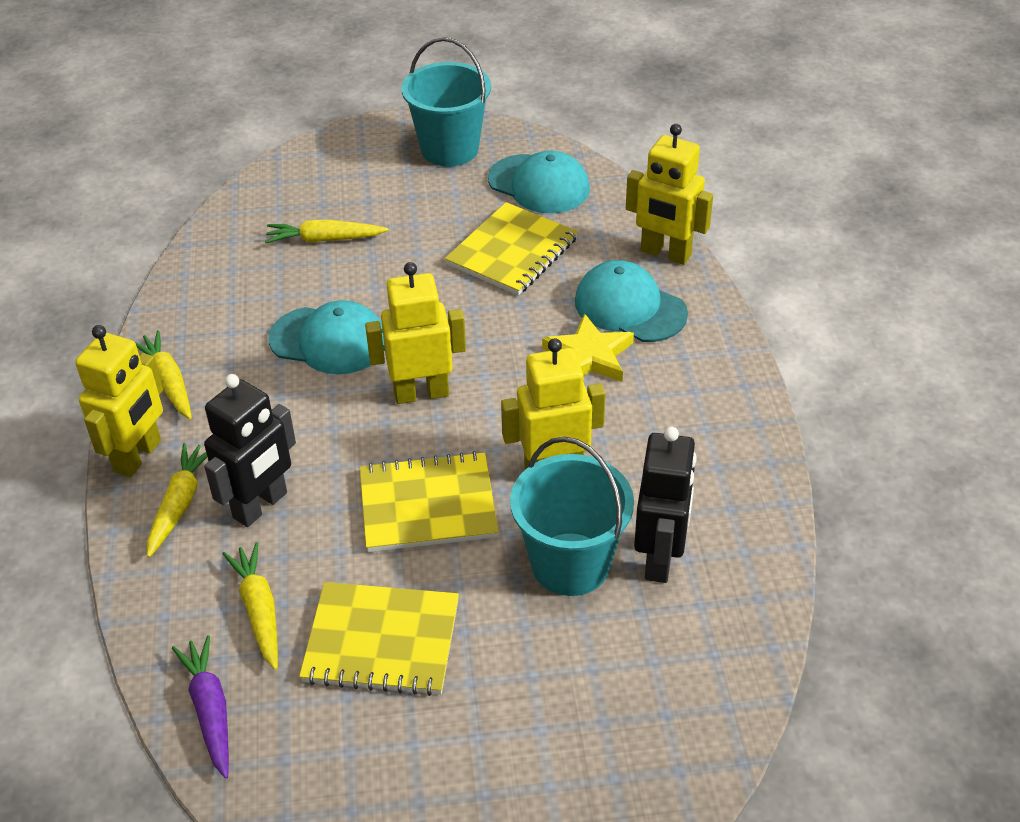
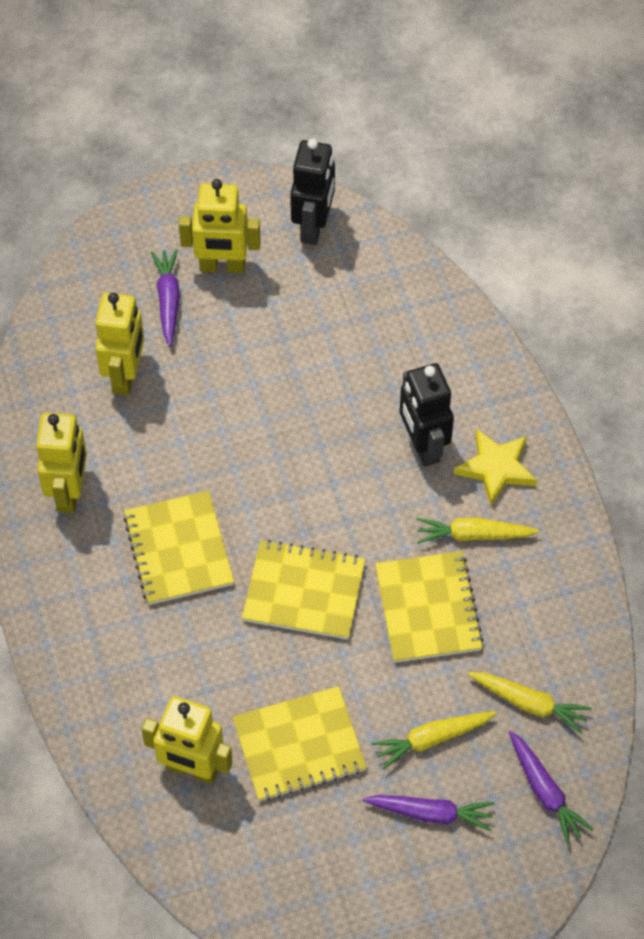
purple carrot: [172,635,229,779] = 1 -> [151,249,180,346] [363,795,494,832] [509,731,593,845] = 3
turquoise bucket: [401,37,491,167] [510,436,634,596] = 2 -> none = 0
turquoise cap: [269,300,385,374] [488,151,590,213] [575,260,688,342] = 3 -> none = 0
yellow carrot: [135,330,192,419] [147,443,207,558] [222,542,278,670] [265,219,388,243] = 4 -> [372,711,496,770] [417,518,539,544] [468,672,592,734] = 3
yellow notebook: [299,582,459,696] [360,451,498,552] [445,202,578,295] = 3 -> [123,491,234,605] [233,686,367,801] [242,540,365,640] [375,551,484,663] = 4

